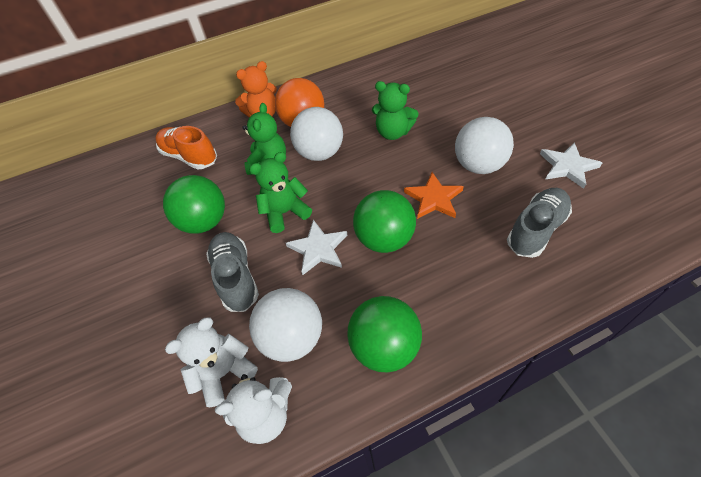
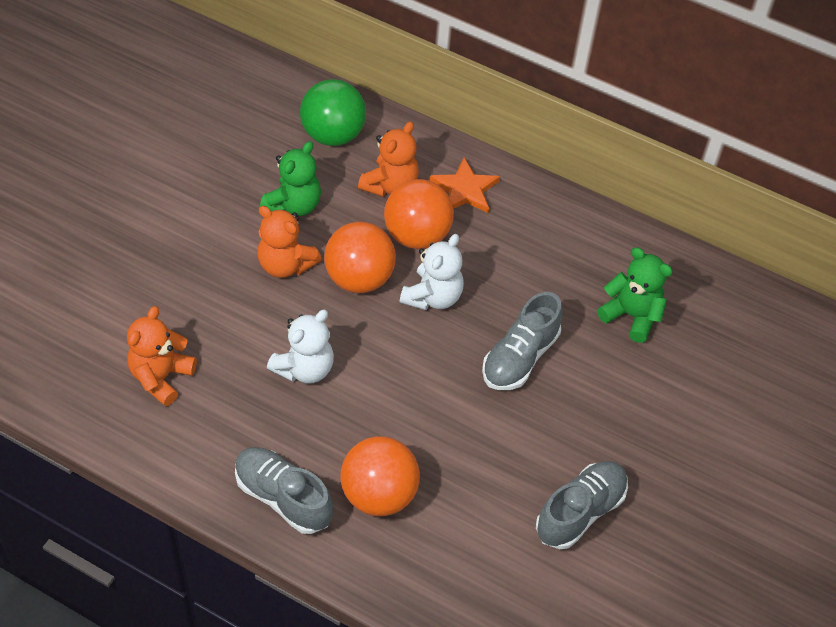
green ball: [163,175,225,234] [347,296,422,372] [353,190,416,253] = 3 -> [300,79,366,146] = 1
green teddy bear: [242,103,286,175] [249,152,312,233] [372,81,419,140] = 3 -> [260,141,321,216] [597,247,673,343] = 2
grey shoe: [206,232,259,312] [507,188,572,258] = 2 -> [235,447,333,534] [482,292,563,390] [536,461,628,549] = 3
orange ball: [275,78,324,127] = 1 -> [324,222,396,293] [340,436,420,516] [384,179,454,249] = 3
orange shoe: [155,126,217,170] = 1 -> none = 0
orange teddy bear: [235,61,277,118] = 1 -> [127,306,197,406] [257,206,322,278] [358,121,419,197] = 3
white ball: [249,288,322,362] [290,107,343,161] [455,117,514,174] = 3 -> none = 0
white star: [286,220,347,275] [540,142,602,189] = 2 -> none = 0

